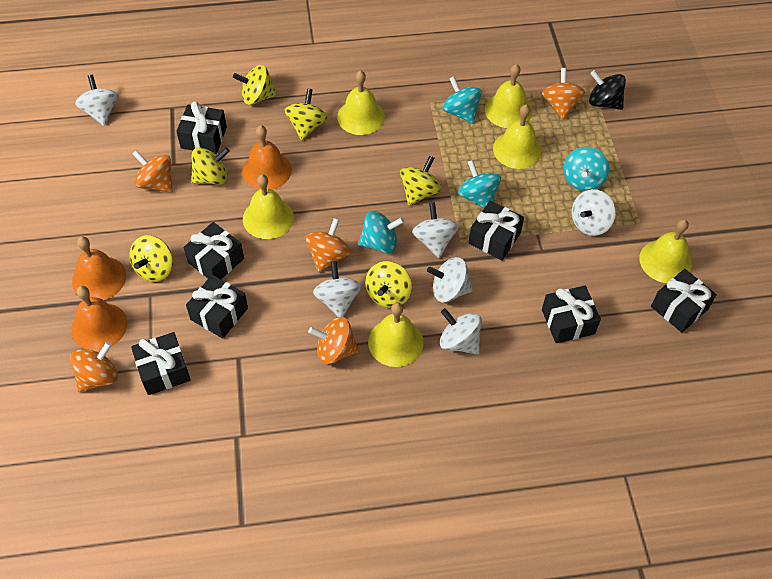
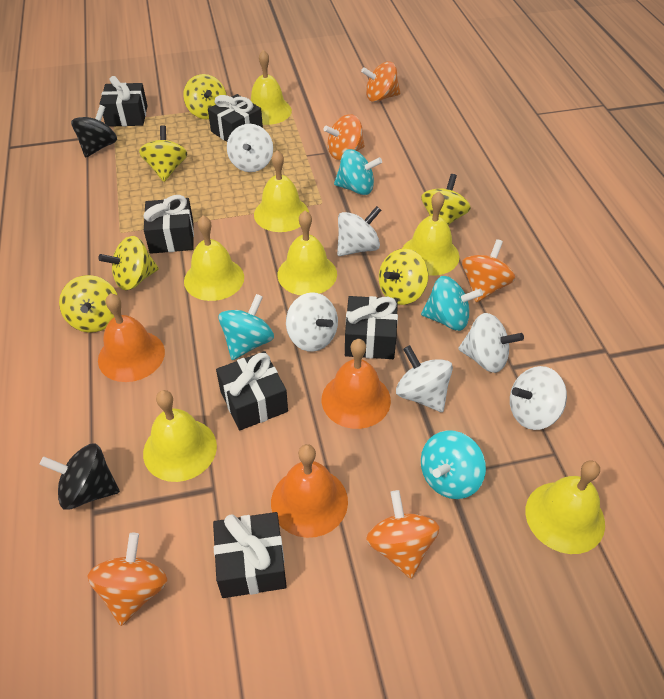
black gift: [131,332,191,395] [176,101,227,154] [184,222,244,279] [186,275,248,339] [468,200,524,260] [542,286,601,343] [651,269,717,333] = 7 -> [100,76,147,127] [144,195,194,254] [208,94,263,142] [213,512,287,598] [216,351,288,430] [345,296,398,359] = 6
black spinning top: [589,70,626,110] = 1 -> [40,443,120,510] [71,105,117,158] = 2
yellow bell: [243,174,294,239] [337,70,385,135] [368,302,424,367] [485,64,532,128] [493,104,542,169] [639,219,692,283] = 6 -> [143,390,217,482] [184,216,244,301] [251,50,292,125] [254,150,309,232] [278,211,337,295] [402,191,460,276] [525,460,605,554] = 7

